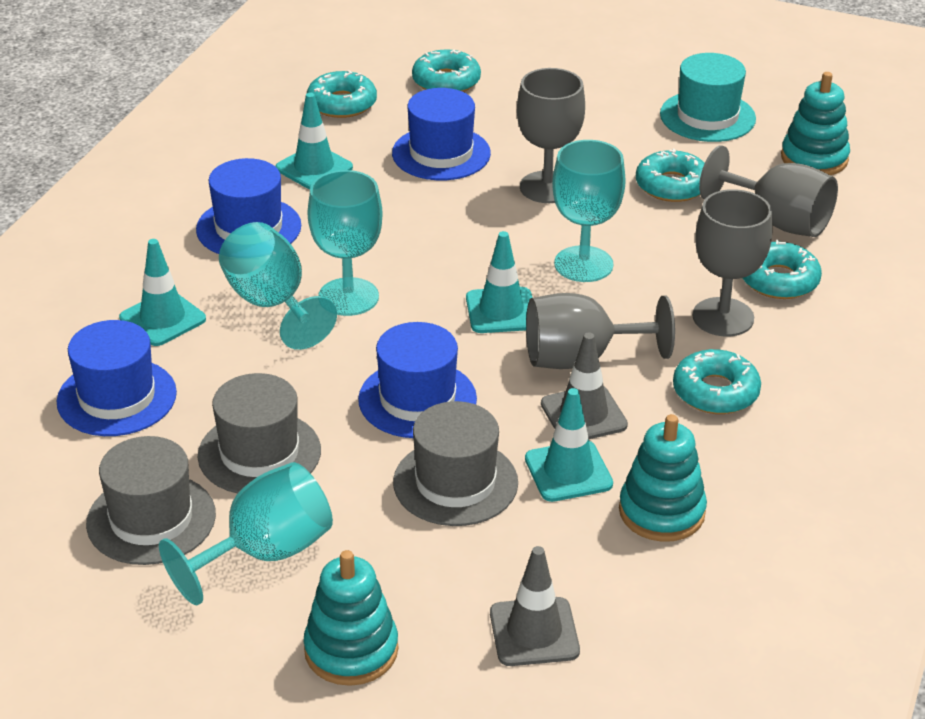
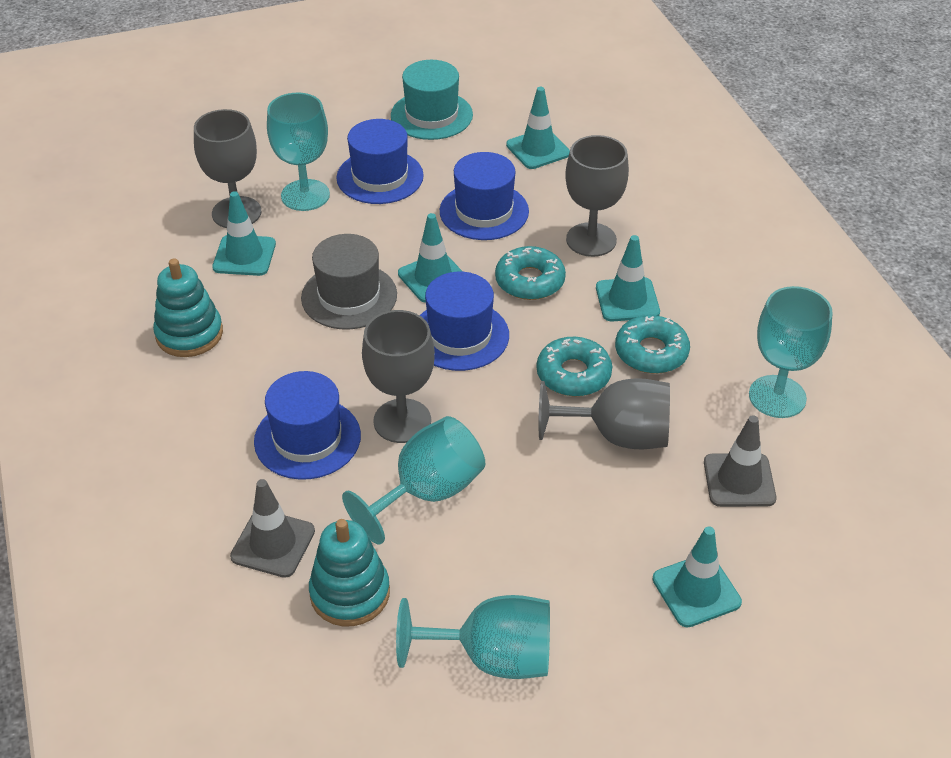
grey hat: [86,436,216,565] [198,373,321,494] [393,401,518,526] = 3 -> [301,234,397,329] = 1
turquoise donut: [307,70,377,118] [412,49,481,92] [636,149,705,202] [673,349,761,414] [743,240,822,299] = 5 -> [495,246,566,300] [537,337,612,397] [615,315,690,374] = 3
turquoise stacking toy: [303,550,398,686] [619,414,707,542] [781,72,850,175] = 3 -> [153,259,223,357] [309,519,390,626] = 2
turquoise traffic cone: [119,239,206,346] [275,93,353,189] [466,231,532,333] [525,388,613,502] = 4 -> [212,191,276,276] [398,213,463,303] [506,87,570,169] [596,235,660,322] [652,526,742,628] = 5

